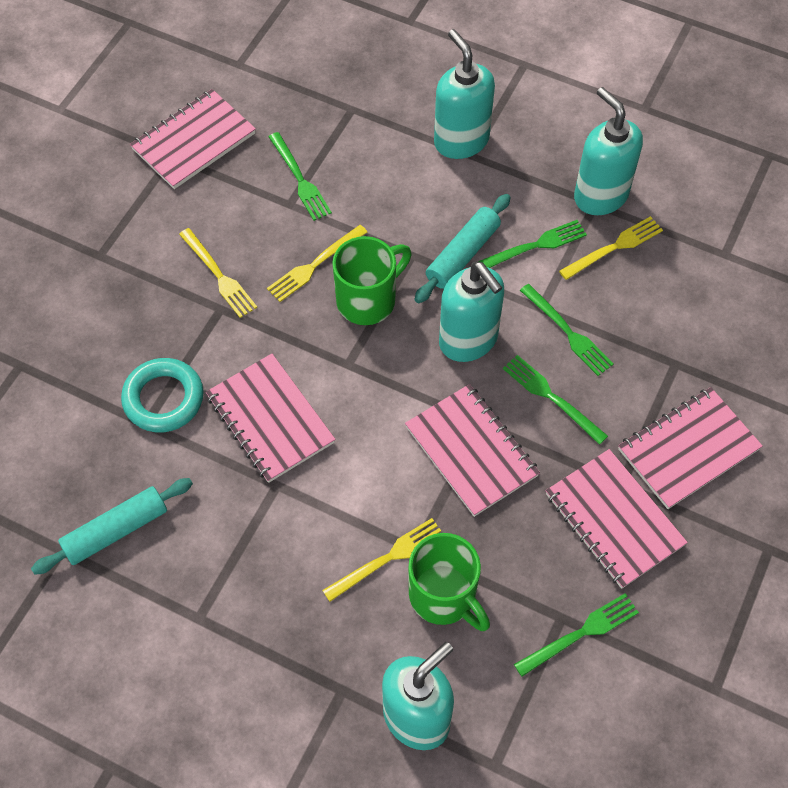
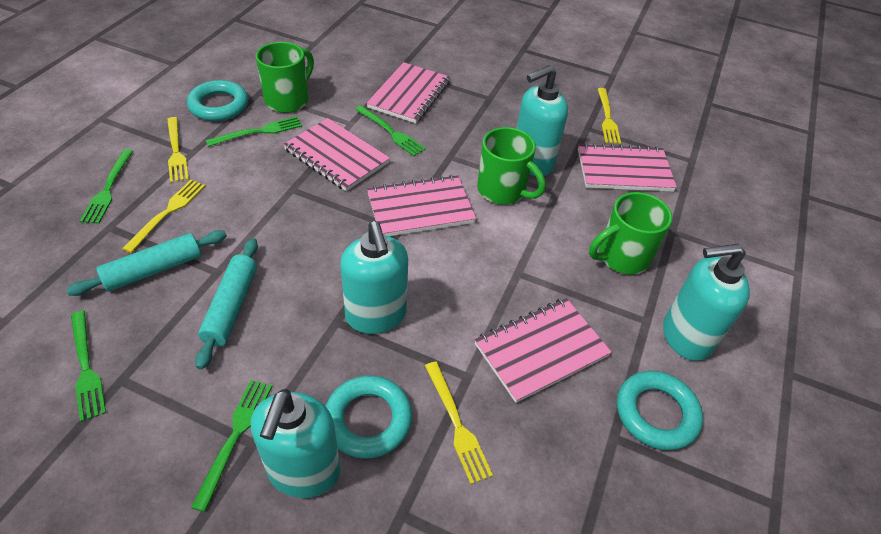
green mug: [332,236,412,325] [408,533,490,631] = 2 -> [256,42,314,113] [477,127,546,204] [589,192,672,275] = 3
turquoise ring: [121,358,204,432] = 1 -> [187,80,248,121] [326,375,412,459] [617,371,703,450] = 3

